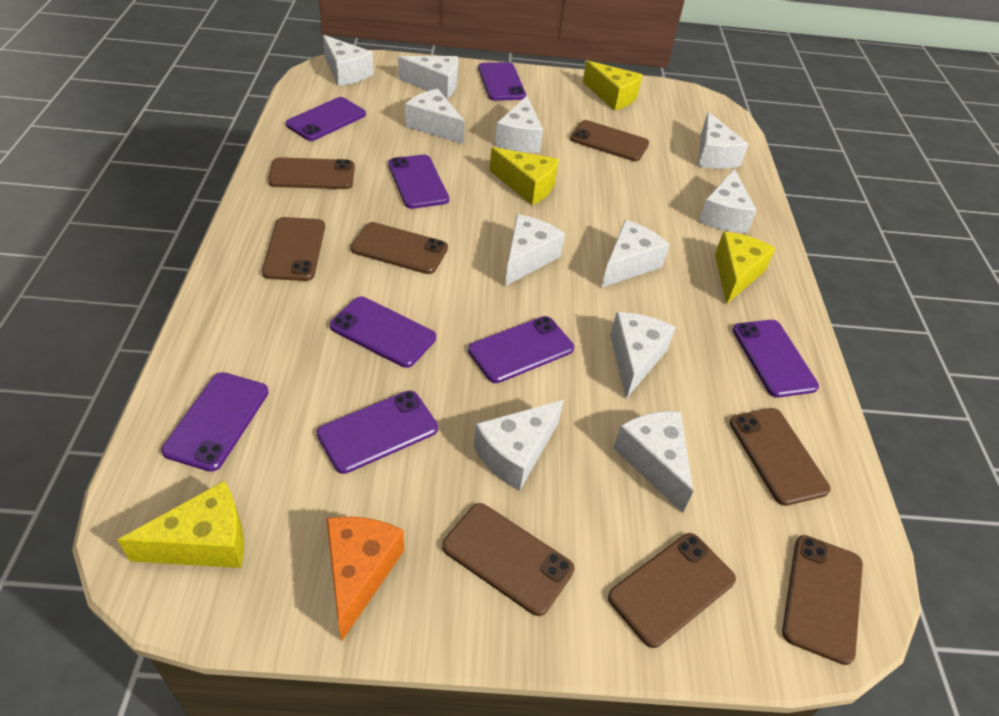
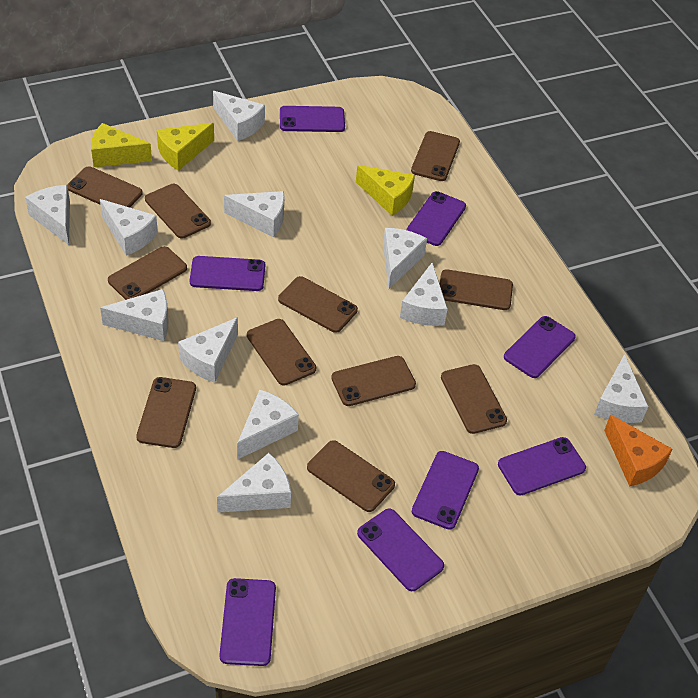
brown phone: [262,217,325,281] [268,157,355,189] [351,222,448,274] [442,503,574,616] [570,120,649,161] [608,533,736,648] [730,408,830,506] [782,535,863,665] = 8 -> [67,166,143,207] [108,246,187,300] [136,377,196,448] [145,184,211,239] [247,319,316,386] [278,276,358,333] [307,440,395,512] [331,356,416,406] [411,131,460,181] [440,269,513,310] [441,364,507,434] = 11
yellow cheese: [118,481,244,568] [489,147,559,205] [583,60,642,110] [715,232,776,304] = 4 -> [91,123,152,167] [157,123,214,171] [356,165,415,216] = 3

